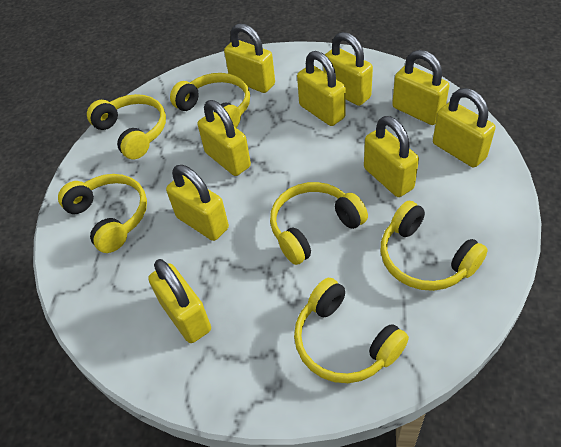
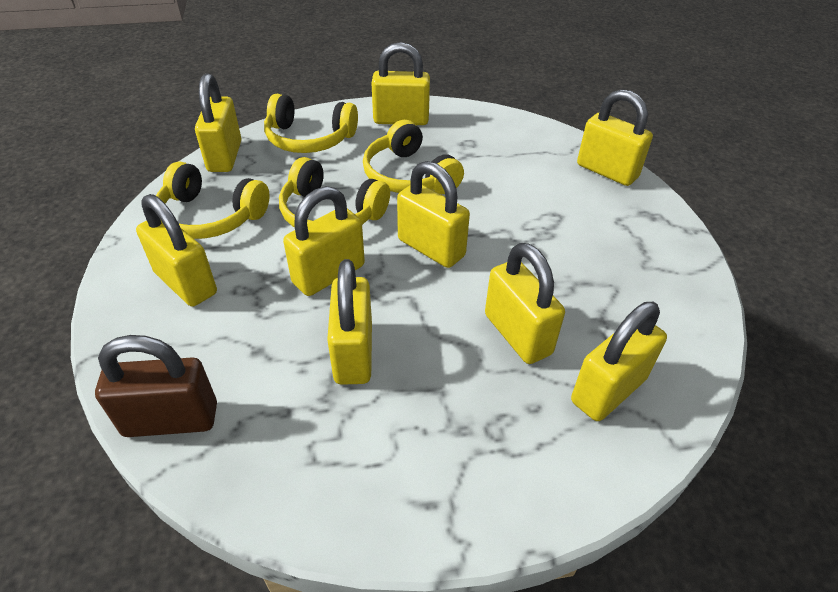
brown padlock: none = 0 -> [95,335,217,437] = 1
yellow headphones: [58,174,147,253] [87,94,166,159] [170,73,250,128] [270,182,368,265] [294,278,409,383] [381,201,488,291] = 6 -> [156,161,270,239] [264,94,358,153] [279,157,390,228] [363,120,464,194] = 4

